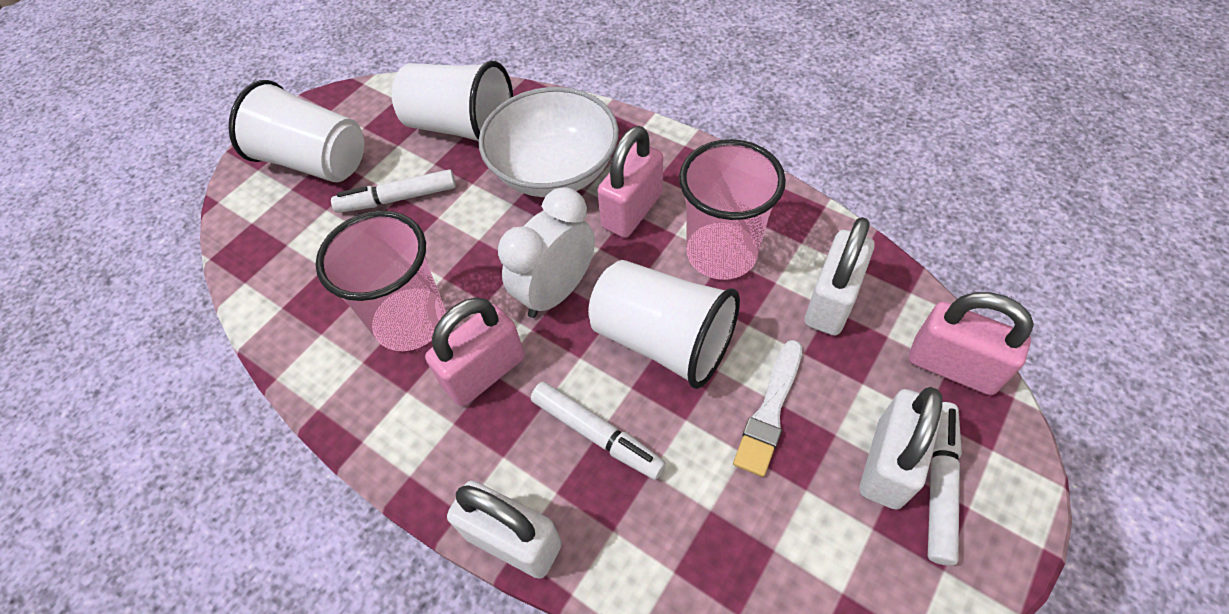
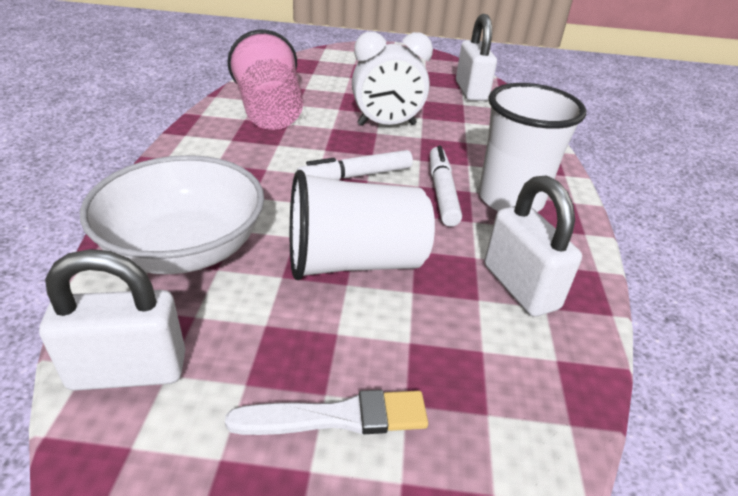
pink cup: [315,211,446,351] [679,139,786,280] = 2 -> [227,29,303,130] = 1
pink padlock: [425,298,525,406] [597,126,663,238] [909,292,1034,395] = 3 -> none = 0
white cup: [229,80,364,182] [392,61,513,141] [588,260,740,389] = 3 -> [290,170,435,280] [479,83,586,212] = 2
white marker: [331,169,456,213] [531,382,666,480] [928,402,962,565] = 3 -> [297,150,413,180] [430,146,462,227] = 2

